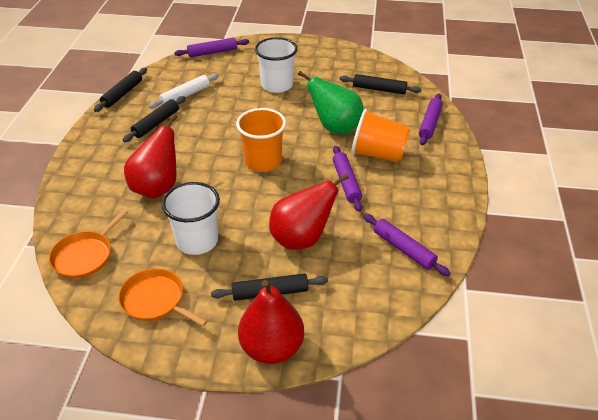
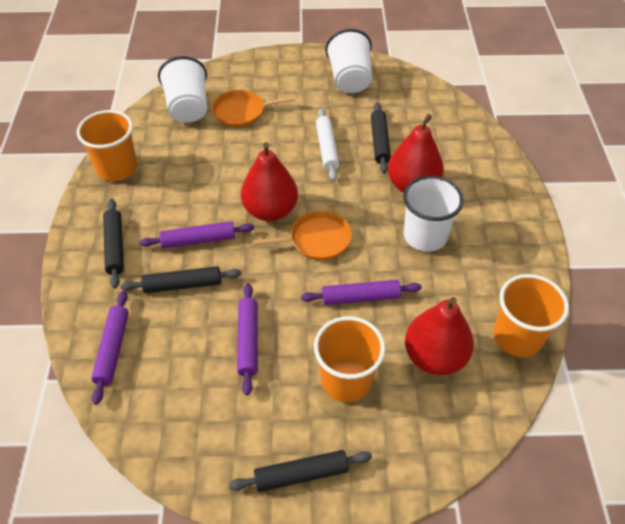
green pear: [298,71,364,134] = 1 -> none = 0
orange cup: [236,108,286,172] [351,109,410,163] = 2 -> [77,110,137,181] [314,316,385,402] [493,274,569,357] = 3
white cup: [162,182,220,255] [255,37,297,93] = 2 -> [158,56,207,123] [325,29,372,93] [403,176,464,252] = 3

